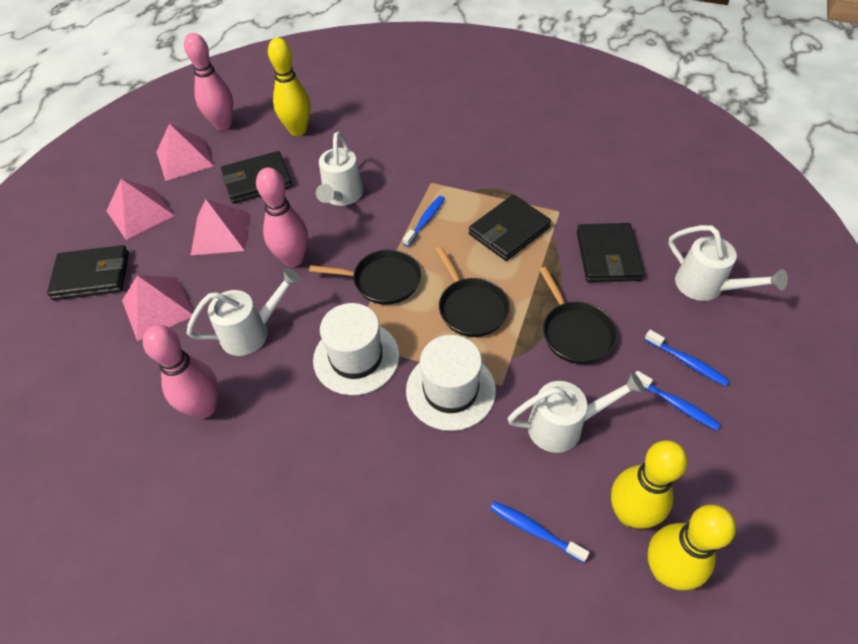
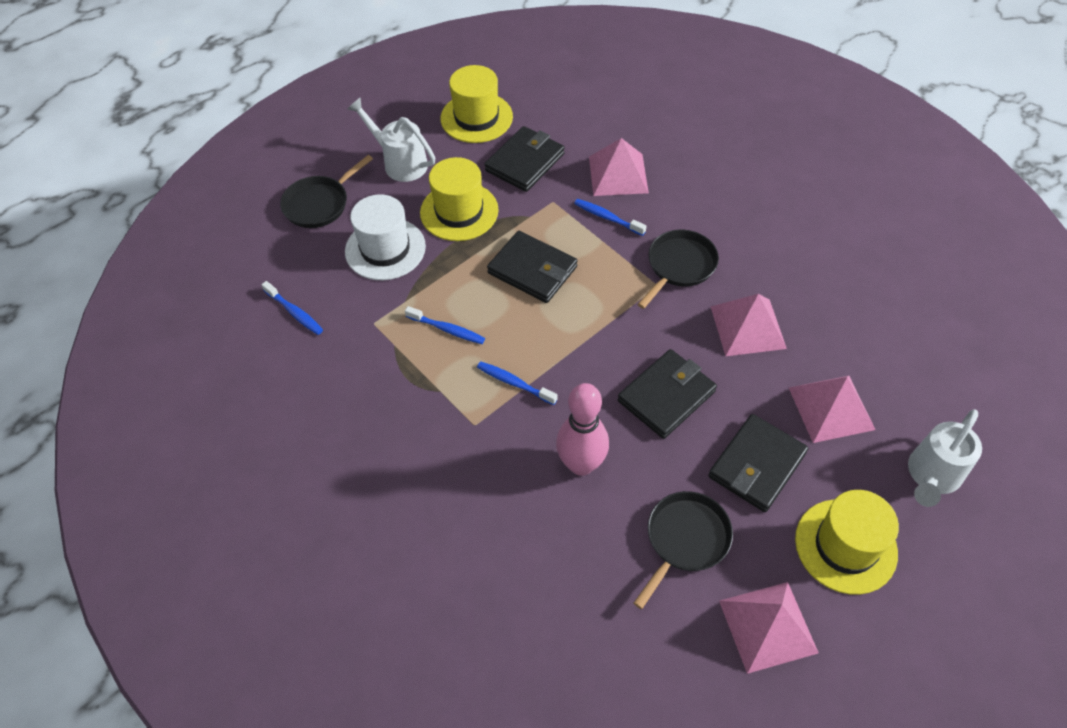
pink bowling pin: [143,325,219,418] [184,33,233,130] [256,168,308,267] = 3 -> [556,383,609,476] = 1
white hat: [313,303,399,395] [406,335,496,431] = 2 -> [345,194,426,280] = 1
white watering can: [187,268,301,356] [316,132,363,206] [507,372,645,453] [668,225,788,301] = 4 -> [347,97,435,182] [908,410,982,507] = 2
yellow bowling pin: [268,38,310,136] [611,440,687,528] [647,504,736,590] = 3 -> none = 0
yellow hat: none = 0 -> [420,157,499,241] [440,65,513,143] [795,490,899,595] = 3

